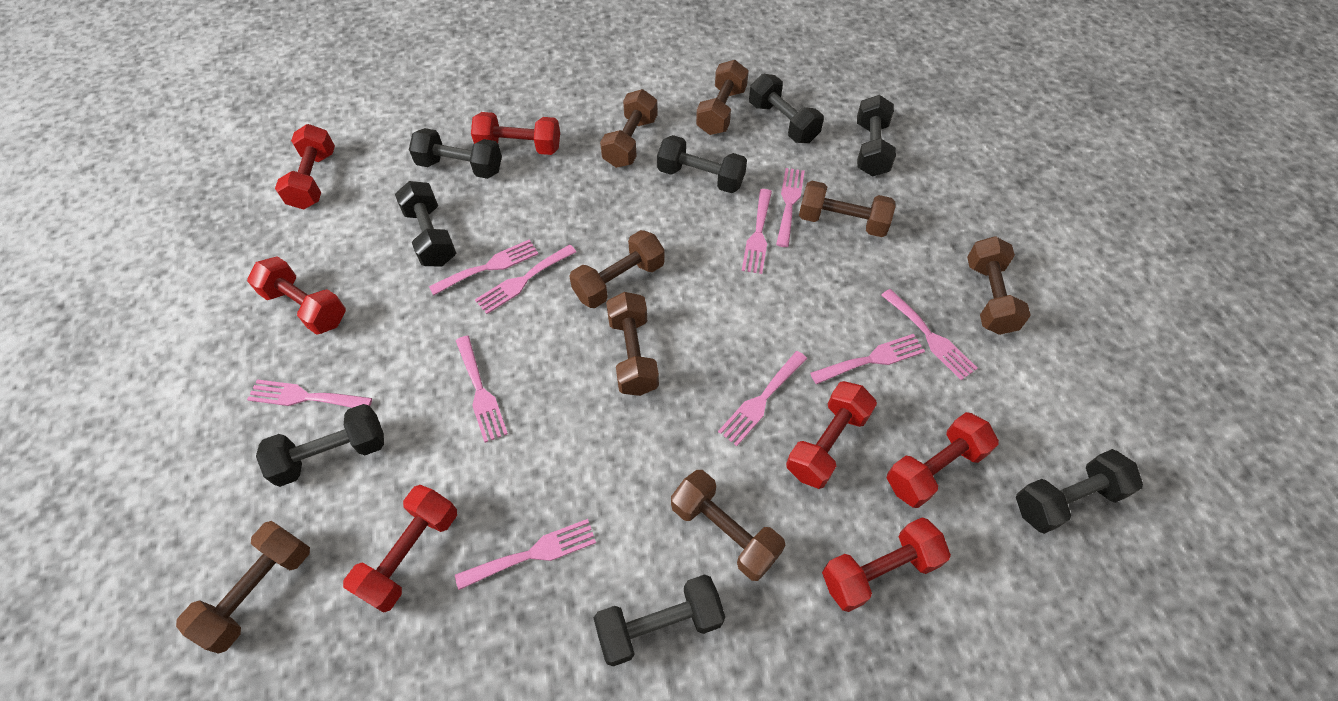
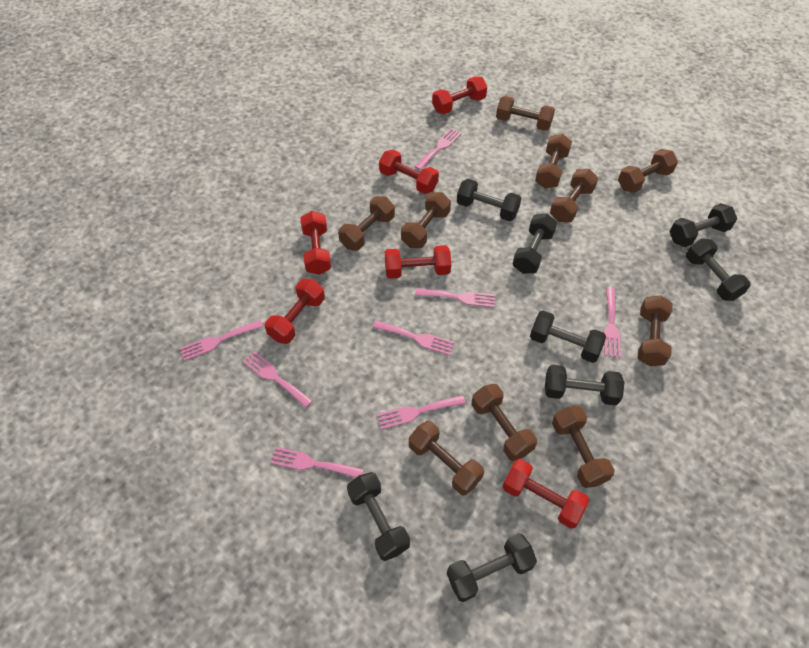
brown dumbbell: [176,521,310,654] [569,230,665,308] [600,89,657,168] [606,292,659,396] [671,470,786,581] [696,60,749,135] [799,181,896,237] [967,236,1031,335] = 8 -> [338,196,395,251] [401,192,451,248] [409,421,484,496] [472,384,537,461] [496,96,555,131] [535,134,572,188] [550,169,598,222] [552,406,615,488] [618,149,678,193] [638,295,673,366] = 10
pink fork: [247,379,372,408] [429,239,538,295] [455,519,596,590] [456,336,508,443] [475,245,576,314] [718,351,807,446] [742,189,772,274] [776,168,805,247] [810,334,925,384] [881,289,978,380] = 10 -> [180,320,263,361] [242,351,312,408] [270,447,364,478] [373,320,455,355] [377,395,466,430] [415,128,462,170] [415,288,495,307] [604,287,621,358] = 8
red dumbbell: [247,256,346,335] [275,124,335,210] [343,485,457,613] [471,112,560,155] [786,381,877,489] [822,518,951,612] [887,412,999,508] = 7 -> [265,279,325,344] [301,211,331,275] [379,150,439,194] [385,245,451,279] [432,76,487,114] [502,459,589,529] = 6

